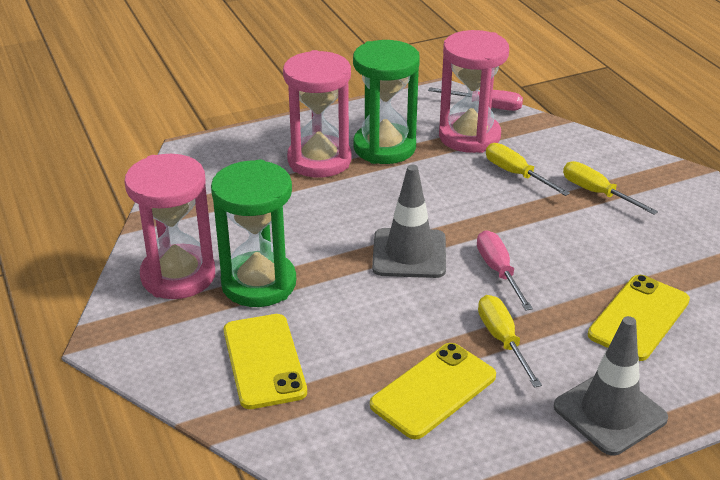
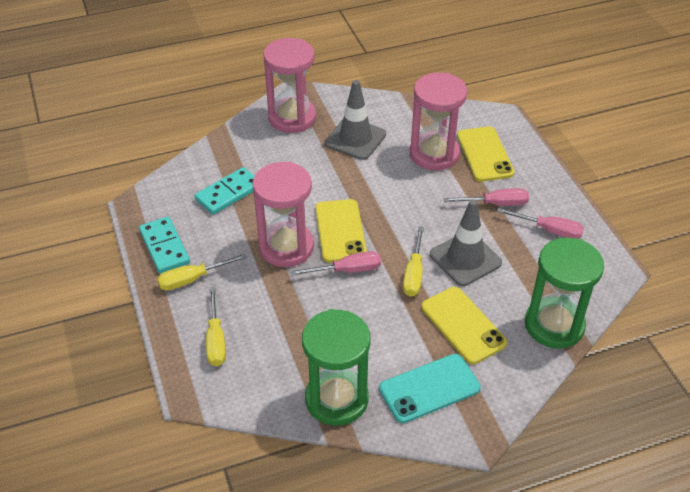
pink screwdriver: [428,87,523,111] [477,230,533,311] = 2 -> [291,251,381,275] [443,188,529,206] [497,208,584,239] = 3
turquoise domino: none = 0 -> [139,217,190,273] [195,167,254,215] = 2
turquoise phone: none = 0 -> [379,354,481,423] = 1

